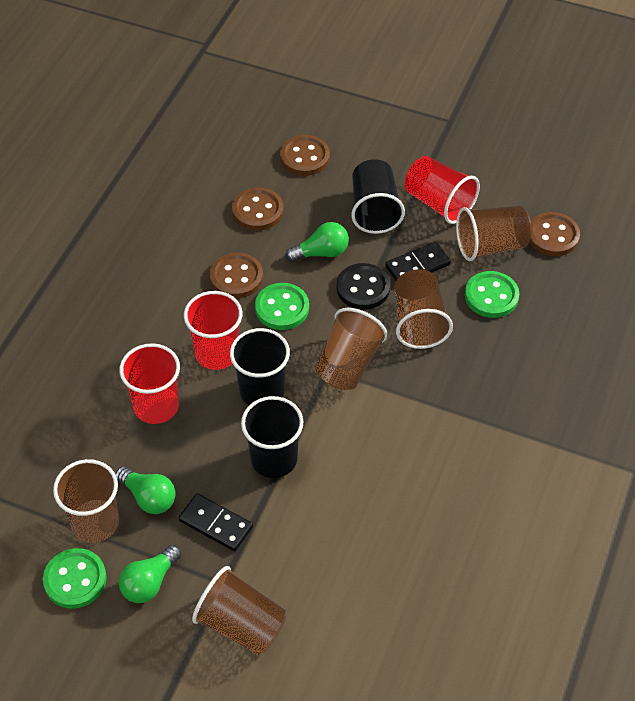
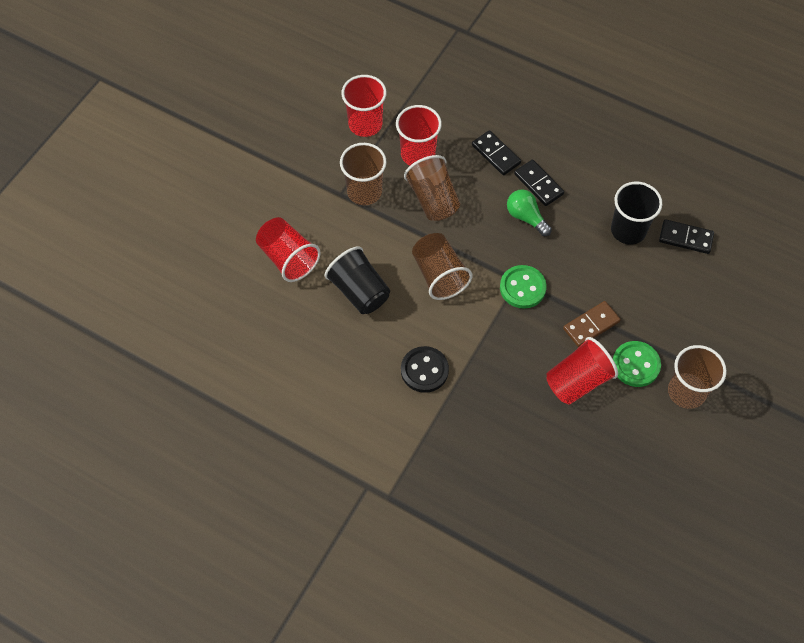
black cup: [230,328,290,405] [241,396,303,478] [351,159,405,234] = 3 -> [325,246,390,314] [611,182,662,245] = 2
black domino: [179,493,253,551] [385,242,451,281] = 2 -> [472,130,521,175] [514,160,564,206] [659,219,714,254] = 3
brown button: [210,252,263,298] [232,188,283,231] [280,135,330,176] [529,212,580,256] = 4 -> none = 0
brown cup: [53,459,119,543] [192,566,286,655] [315,308,387,390] [395,269,453,349] [456,206,532,261] = 5 -> [340,143,387,205] [404,155,460,221] [412,233,472,300] [668,345,727,409] = 4
brown domino: none = 0 -> [563,301,621,347] = 1
green button: [43,548,107,609] [255,283,309,330] [465,271,519,318] = 3 -> [500,265,547,309] [613,341,661,387] = 2
green light bulb: [115,466,176,514] [119,545,181,603] [285,222,349,262] = 3 -> [507,190,552,236] = 1
red cup: [119,343,180,424] [184,291,242,370] [405,156,480,224] = 3 -> [256,217,321,282] [341,75,387,137] [396,105,442,165] [546,337,618,405] = 4

